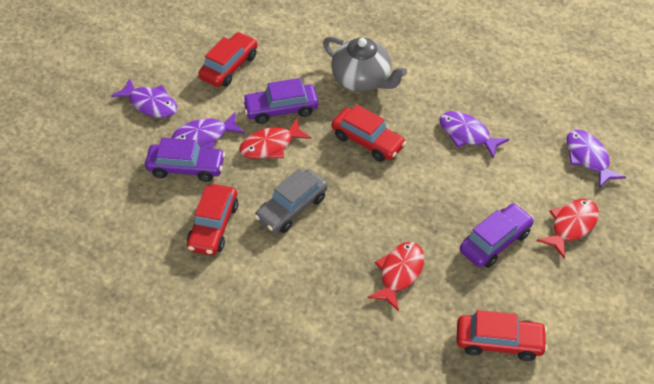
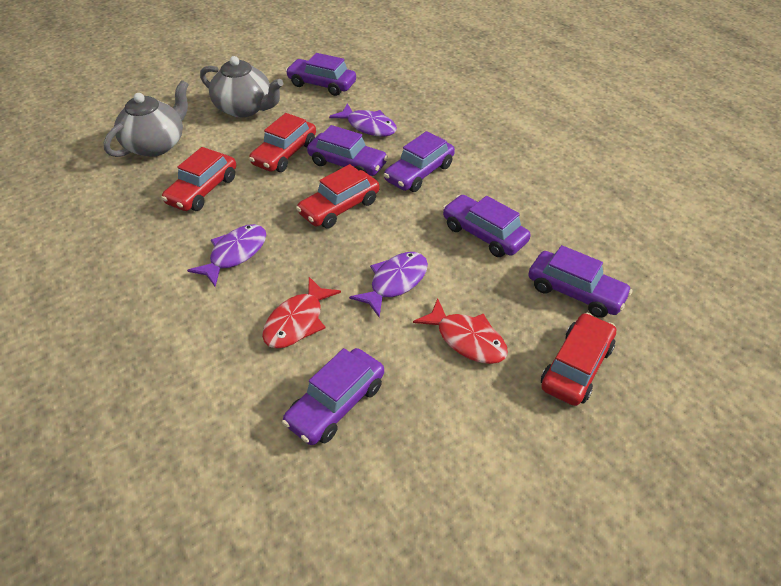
grey car: [254,169,328,233] = 1 -> none = 0
grey teapot: [323,37,407,92] = 1 -> [103,80,189,157] [200,56,283,117] = 2
purple car: [145,138,225,182] [242,78,318,124] [460,203,534,268] = 3 -> [282,348,384,445] [285,53,356,96] [307,125,388,176] [384,131,455,192] [443,195,531,257] [528,245,632,318] = 6
purple fish: [111,78,177,118] [172,111,245,149] [439,111,509,159] [566,130,626,188] = 4 -> [187,224,266,287] [329,103,397,137] [349,252,428,317] = 3
red fish: [239,118,311,159] [367,242,424,311] [537,199,599,259] = 3 -> [262,277,341,349] [413,298,508,364] = 2

